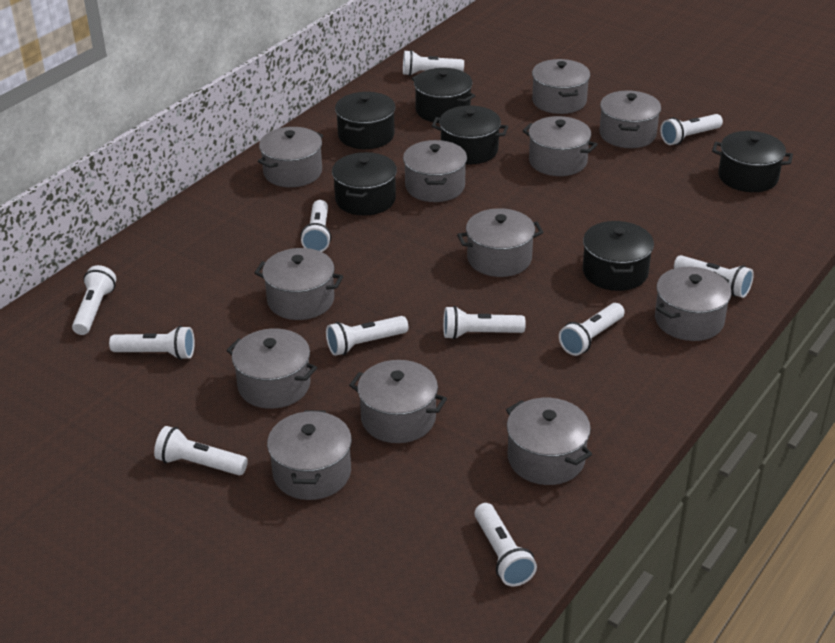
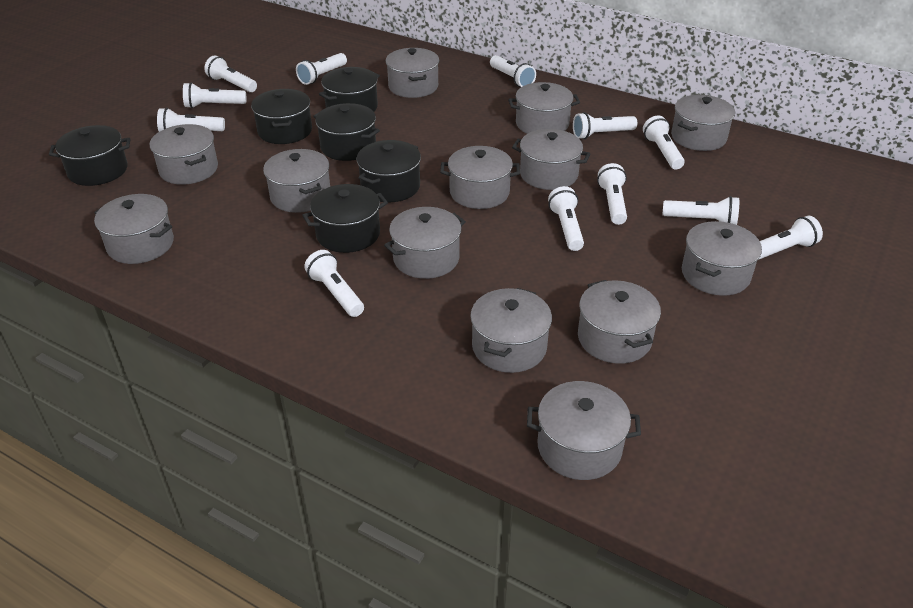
grey pot: [226,329,317,409] [255,248,343,320] [258,127,323,187] [267,410,352,500] [349,360,447,443] [403,140,467,202] [457,208,543,277] [506,398,592,485] [522,116,598,176] [532,59,590,114] [600,90,661,148] [655,267,731,341] = 12 -> [94,194,174,264] [150,124,218,185] [263,149,330,213] [384,207,466,279] [386,48,439,98] [440,146,520,209] [470,288,552,373] [508,82,580,134] [512,129,590,190] [527,381,641,480] [578,280,661,364] [671,95,735,151] [682,221,762,296] = 13
white flashlight: [72,265,116,335] [109,326,195,360] [154,426,248,475] [300,200,331,252] [326,316,408,356] [403,50,464,76] [443,306,526,339] [474,503,537,586] [559,303,625,356] [660,114,723,145] [674,255,754,298] = 11 -> [157,108,225,132] [183,82,246,108] [204,56,257,92] [296,53,347,85] [304,250,364,317] [490,55,536,87] [548,186,584,251] [573,112,637,139] [597,163,627,225] [643,116,684,170] [662,196,739,225] [758,216,823,260] = 12

